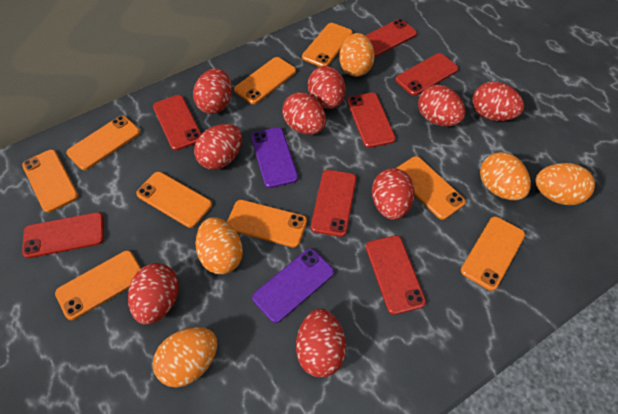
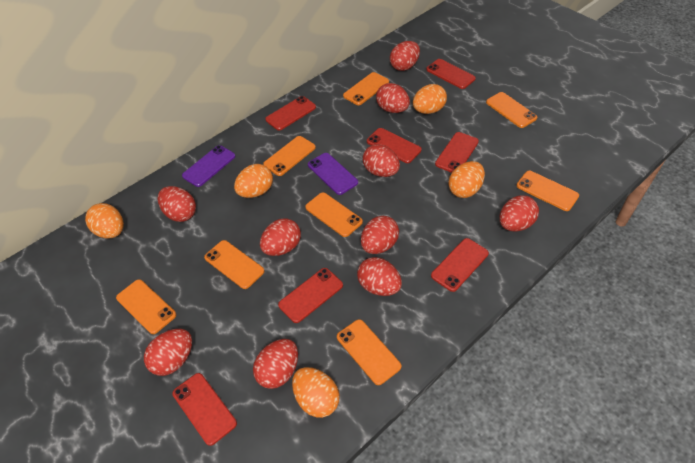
orange phone: [22,150,78,213] [55,250,141,320] [66,115,140,170] [136,172,212,228] [227,200,307,248] [234,57,296,104] [302,23,353,67] [396,156,466,220] [461,217,525,291] = 9 -> [116,279,176,334] [204,240,265,289] [263,136,316,176] [305,192,363,237] [337,319,401,385] [343,72,389,105] [486,92,537,128] [516,171,579,211] = 8
red egg: [128,263,179,325] [193,68,232,114] [194,124,242,170] [282,92,326,135] [296,309,346,377] [308,66,345,109] [372,168,415,220] [418,85,466,126] [472,81,524,121] = 9 -> [144,329,192,376] [158,186,196,222] [253,339,298,389] [260,218,301,256] [357,257,402,296] [361,216,399,254] [363,144,400,177] [376,83,410,113] [390,41,420,71] [499,195,539,231] = 10

